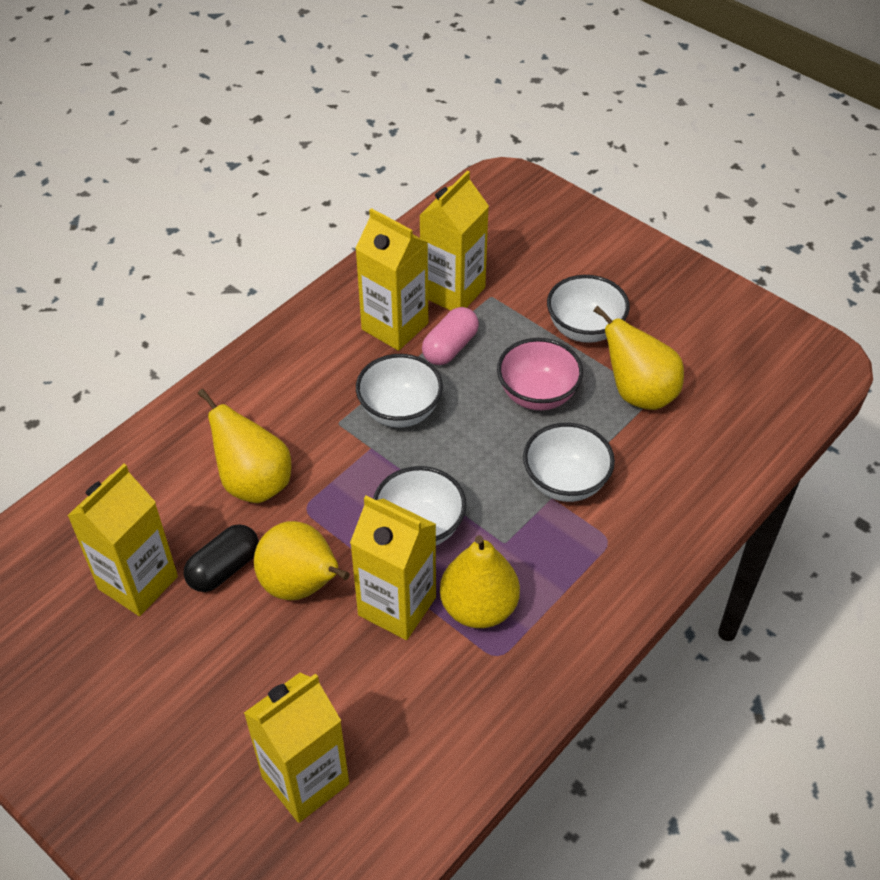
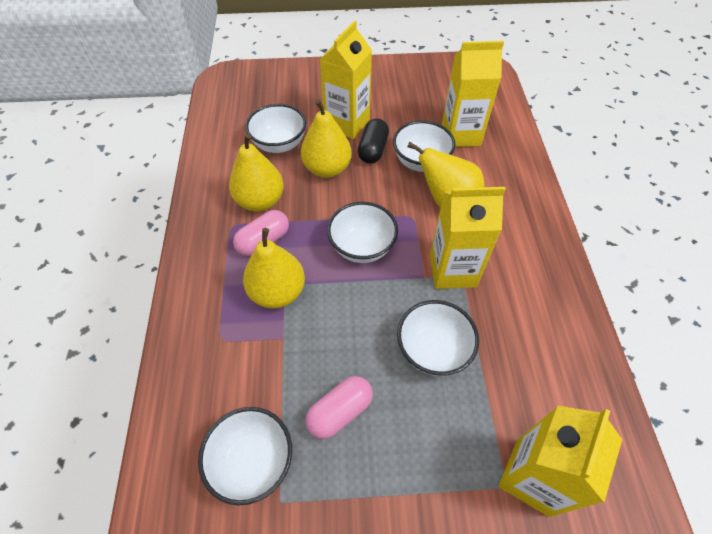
pink bowl: [497,338,583,410] = 1 -> none = 0
pink capsule: [422,307,479,365] = 1 -> [233,210,289,256] [306,376,373,439] = 2
white bowl: [356,354,443,428] [373,466,466,545] [523,423,615,502] [547,275,630,343] = 4 -> [198,407,292,505] [245,104,306,153] [327,202,398,263] [393,121,456,172] [397,300,479,376] = 5
yellow carton: [67,464,178,616] [244,673,349,823] [350,496,436,640] [355,208,428,351] [419,171,489,311] = 5 -> [319,20,372,139] [430,187,506,289] [442,41,504,147] [499,406,622,517] = 4

